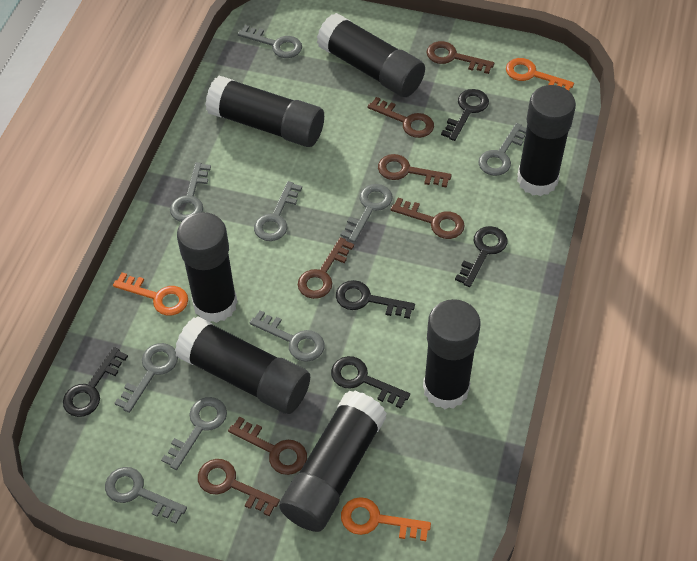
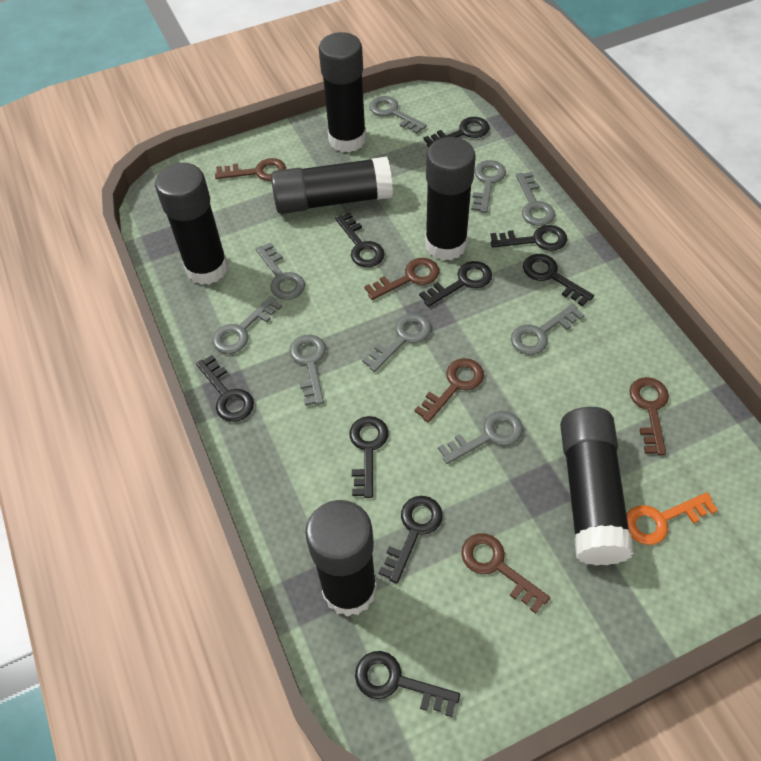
black glue stick: [175,317,310,414] [177,212,237,323] [205,76,324,147] [279,391,387,532] [317,13,425,97] [423,299,481,409] [517,85,576,196] = 7 -> [155,162,228,285] [271,157,393,214] [305,500,377,617] [319,32,366,153] [425,137,476,261] [560,407,634,565] = 6
black key: [63,347,128,417] [331,356,410,409] [336,280,415,319] [441,89,489,141] [455,226,508,287] = 5 -> [196,355,254,422] [335,213,385,267] [350,416,388,498] [355,651,460,717] [378,496,443,584] [419,261,492,307] [424,117,490,147] [490,225,567,251] [523,254,594,307] = 9
brown key: [198,459,280,516] [228,417,307,475] [298,237,354,299] [367,97,434,138] [378,154,452,188] [391,198,465,239] [426,41,494,74] = 7 -> [215,158,286,181] [364,258,439,300] [414,358,484,423] [461,533,550,614] [629,377,669,455] = 5
orange key: [113,273,188,316] [341,497,431,541] [506,58,574,91] = 3 -> [626,492,718,545] = 1

